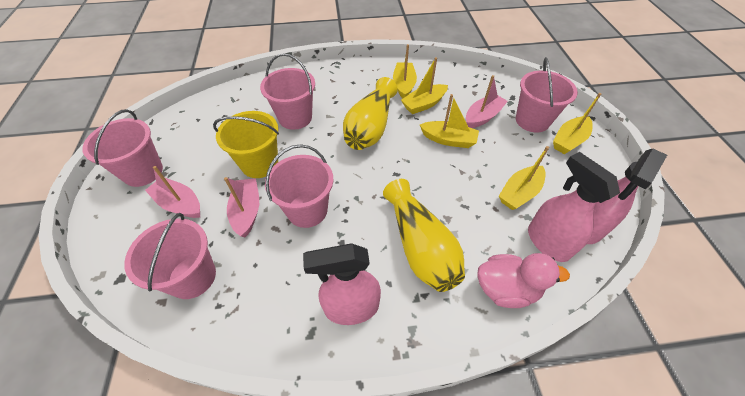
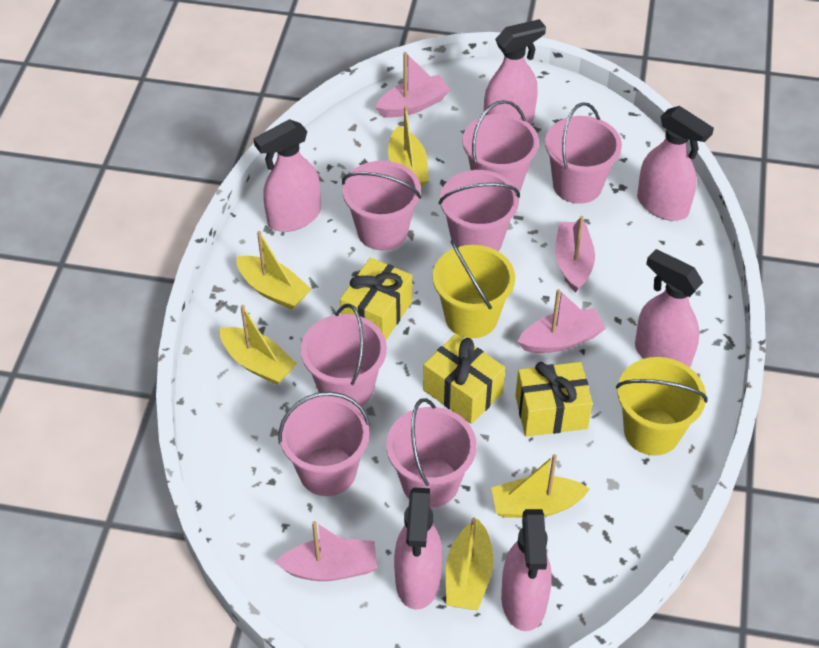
pink boat: [145,166,200,218] [224,177,259,237] [466,75,508,128] = 3 -> [275,521,377,581] [375,52,450,118] [517,289,606,353] [555,216,595,292] = 4
pink bucket: [82,109,163,187] [124,213,216,299] [260,53,315,130] [265,144,333,228] [516,57,578,133] = 5 -> [278,392,370,496] [301,304,387,406] [342,161,421,251] [386,398,477,507] [439,170,520,251] [463,100,539,192] [545,102,622,204] = 7
pink duck: [477,253,570,308] = 1 -> none = 0
pink spray bottle: [303,243,381,325] [528,152,620,262] [587,149,667,244] = 3 -> [254,119,321,232] [394,487,442,610] [484,19,546,124] [501,509,552,631] [635,249,703,367] [637,106,714,221] = 6
yellow bucket: [213,111,279,178] = 1 -> [433,240,515,338] [616,357,708,456] = 2
yellow gift: none = 0 -> [340,258,412,340] [423,334,505,424] [515,362,593,437] = 3
yellow vase: [343,77,398,150] [383,179,465,292] = 2 -> none = 0

